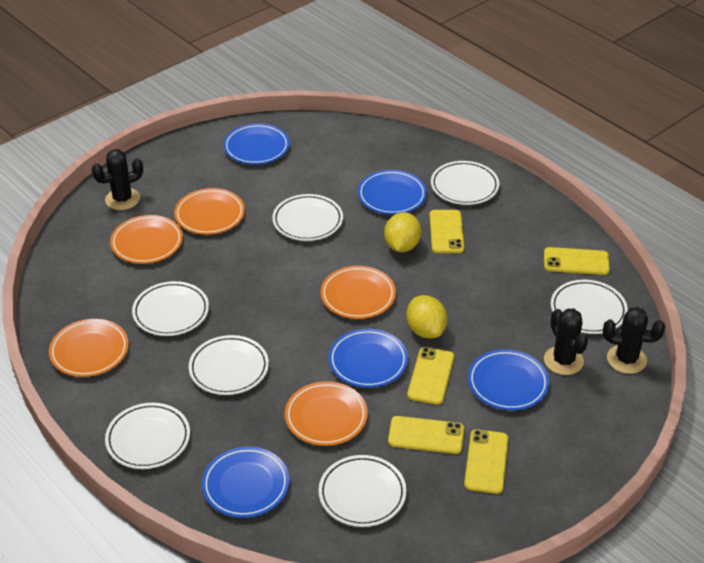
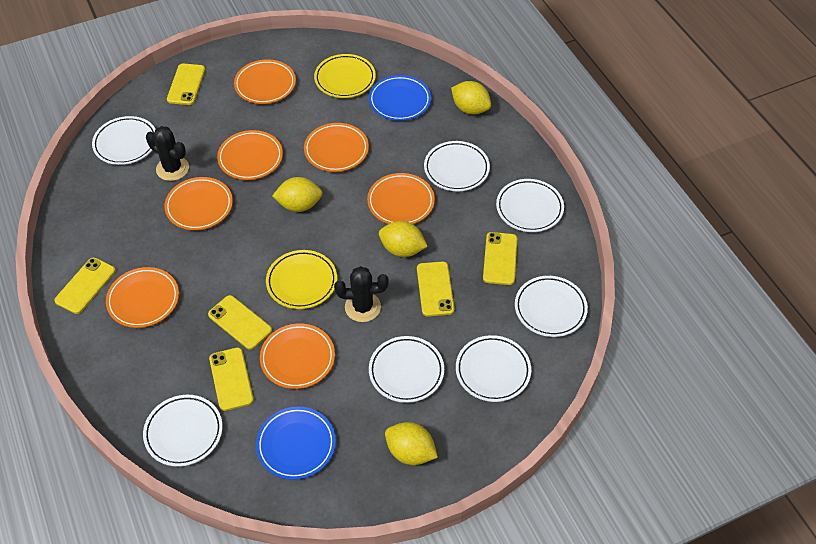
black cactus: [92,149,143,210] [544,308,588,375] [603,307,665,374] = 3 -> [146,126,189,181] [334,266,389,322] = 2
blue plate: [202,447,289,518] [223,123,290,165] [329,329,408,388] [358,170,427,215] [468,349,549,411] = 5 -> [256,407,336,480] [369,75,431,121] = 2
orange plate: [49,319,129,377] [110,215,183,264] [174,188,245,235] [285,381,368,446] [321,266,396,319] = 5 -> [106,267,179,328] [165,177,233,230] [217,130,283,180] [234,60,296,104] [260,323,335,389] [304,123,369,172] [367,173,435,224] = 7
yellow lemon: [384,212,421,252] [406,295,447,338] = 2 -> [272,177,323,212] [379,221,428,257] [385,422,438,465] [451,81,491,114] = 4
yellow phone: [388,416,464,454] [407,347,454,405] [430,210,464,253] [464,429,508,494] [544,247,610,275] = 5 -> [54,258,116,314] [167,63,205,105] [208,295,272,350] [209,348,254,411] [417,262,454,316] [483,232,517,285] = 6
yellow plate: none = 0 -> [266,250,337,309] [314,54,376,98] = 2

